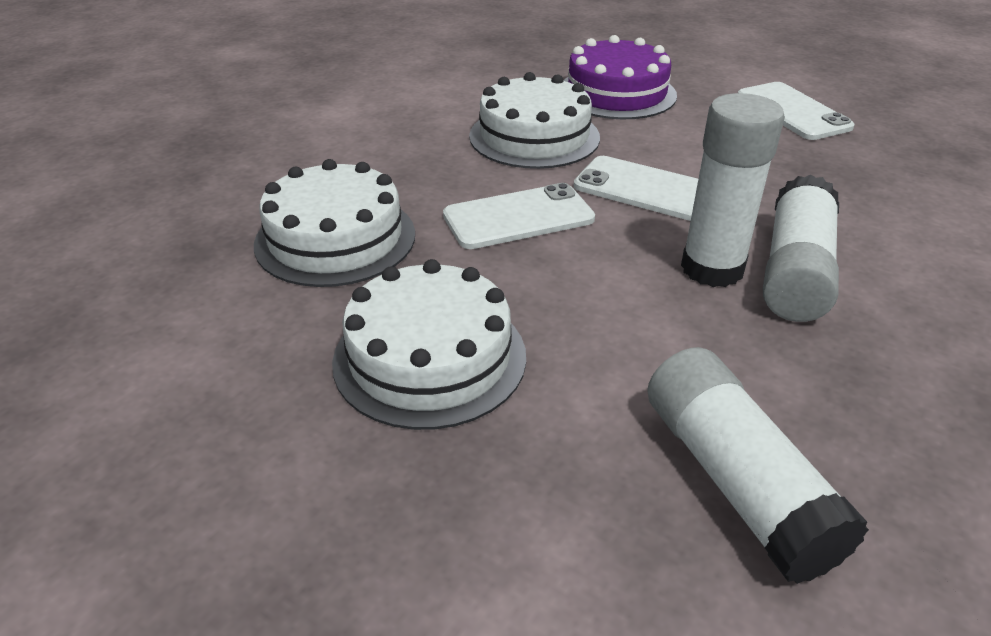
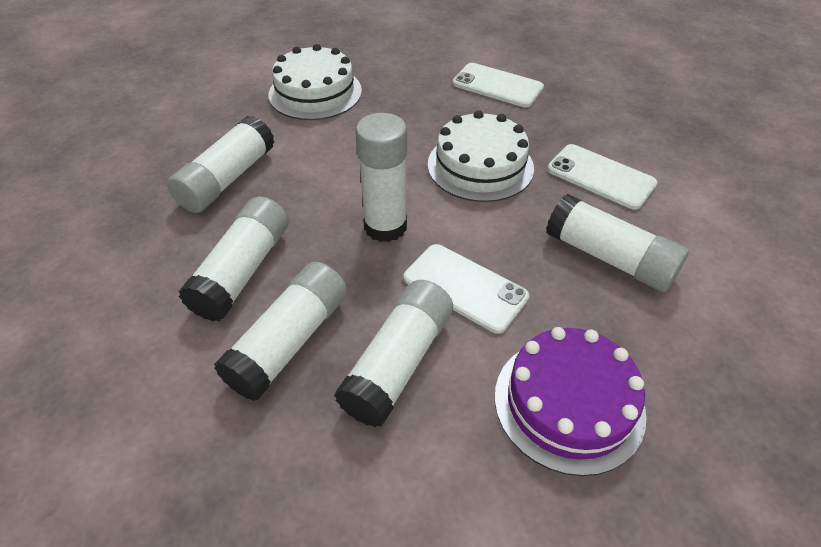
white cake: [254,159,415,287] [332,259,526,430] [469,72,600,169] = 3 -> [268,44,362,120] [428,110,534,202] = 2
white glue stick: [647,347,869,584] [681,93,785,287] [763,174,839,322] = 3 -> [167,116,275,213] [179,197,289,321] [214,262,347,401] [334,280,453,427] [355,113,407,242] [546,194,689,292] = 6

